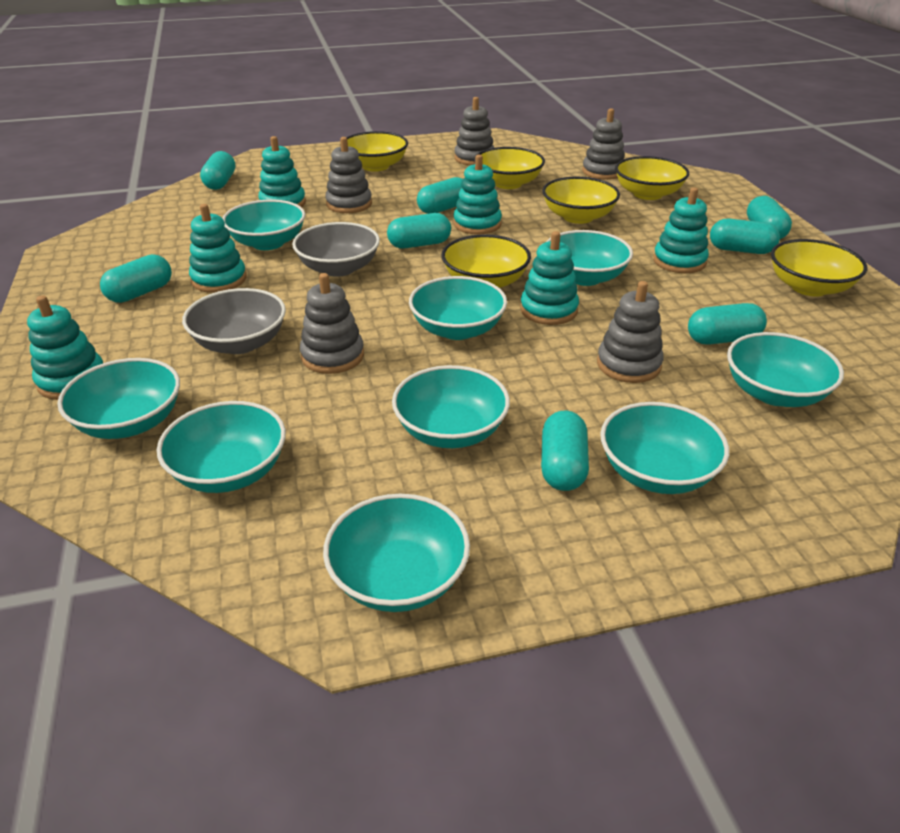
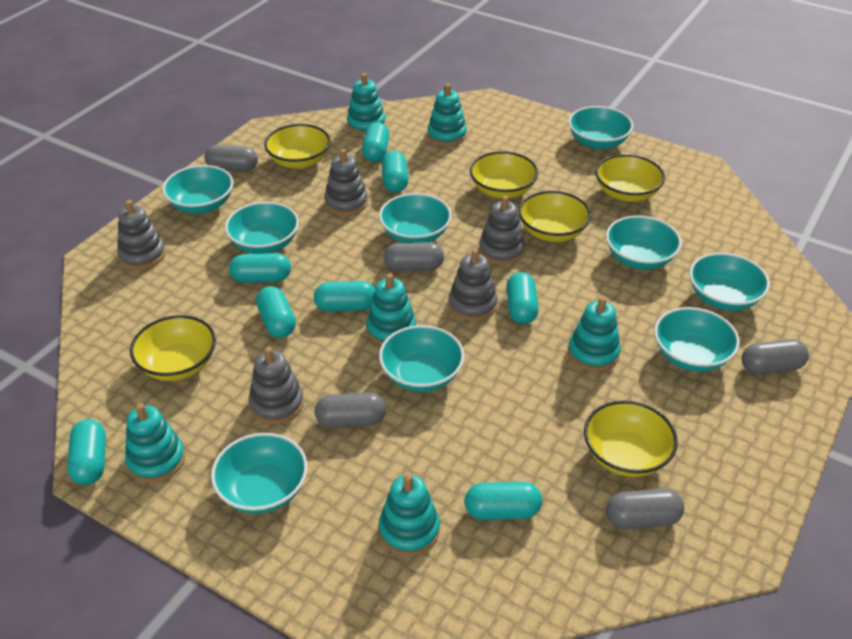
grey bowl: [182,288,286,354] [292,222,380,277] = 2 -> none = 0
grey capsule: none = 0 -> [204,145,258,172] [315,392,386,428] [384,242,444,271] [606,488,684,529] [742,339,809,374] = 5

